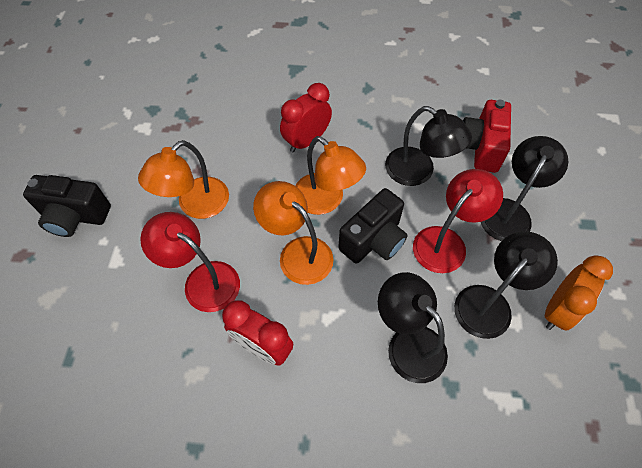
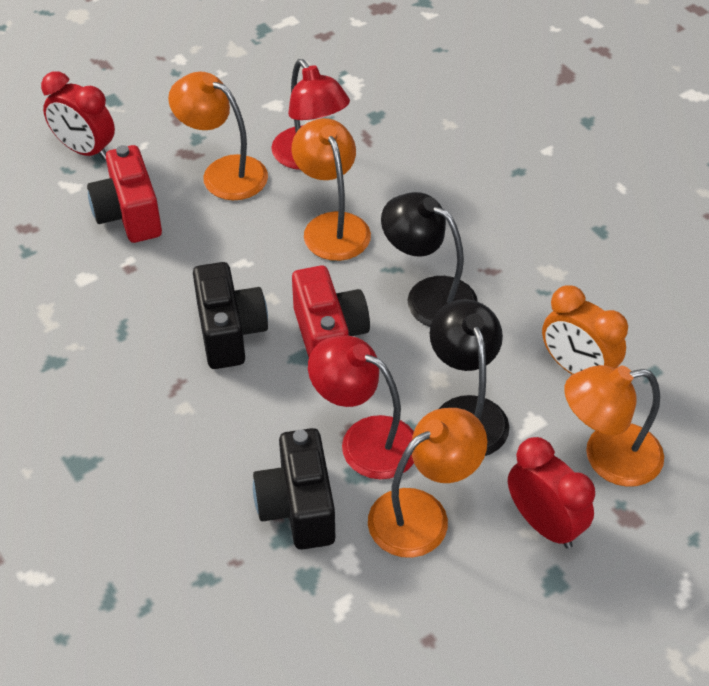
black lamp: [378,272,448,383] [385,106,472,186] [454,231,558,339] [481,136,568,241] = 4 -> [381,192,478,327] [430,299,509,456] = 2
orange lamp: [138,140,229,219] [253,181,333,285] [295,136,366,215] = 3 -> [168,72,268,200] [291,118,371,261] [368,408,487,558] [564,365,664,487] = 4
red camera: [463,100,511,173] = 1 -> [87,145,162,243] [292,265,370,357] = 2

